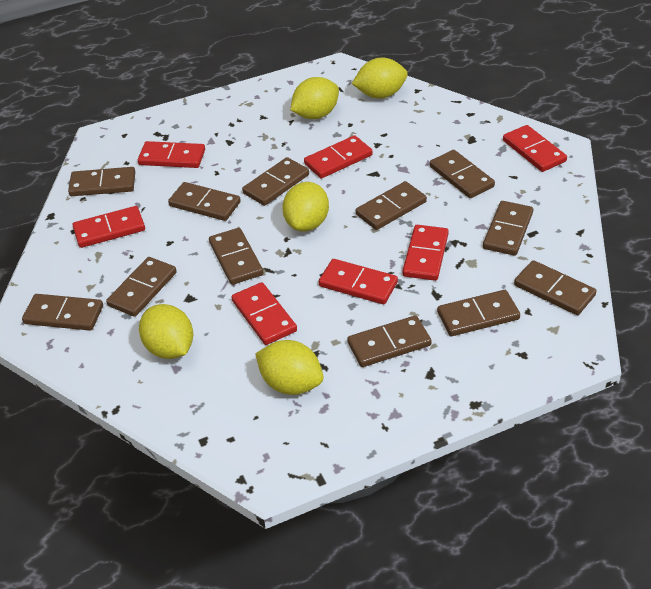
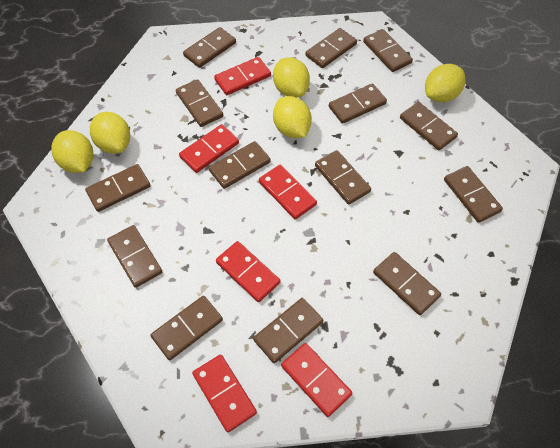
brown domino: [22,294,103,331] [68,167,135,196] [106,257,177,317] [168,182,241,221] [209,228,263,285] [242,157,309,206] [347,315,432,367] [356,181,427,230] [430,150,495,198] [437,290,520,336] [483,201,533,256] [514,260,596,315] = 12 -> [85,164,151,212] [107,225,162,288] [150,296,223,360] [176,79,223,127] [183,27,236,68] [209,141,271,189] [253,298,323,363] [305,28,357,68] [315,150,371,205] [329,83,387,124] [363,29,413,72] [373,252,441,315] [400,102,458,150] [444,166,503,223] = 14
red domino: [73,206,145,248] [138,141,205,168] [232,282,297,345] [304,135,373,178] [319,259,398,304] [402,225,449,281] [503,125,567,172] = 7 -> [179,124,239,173] [192,354,257,432] [214,57,271,95] [216,241,280,302] [259,165,317,220] [281,343,352,417] = 6

